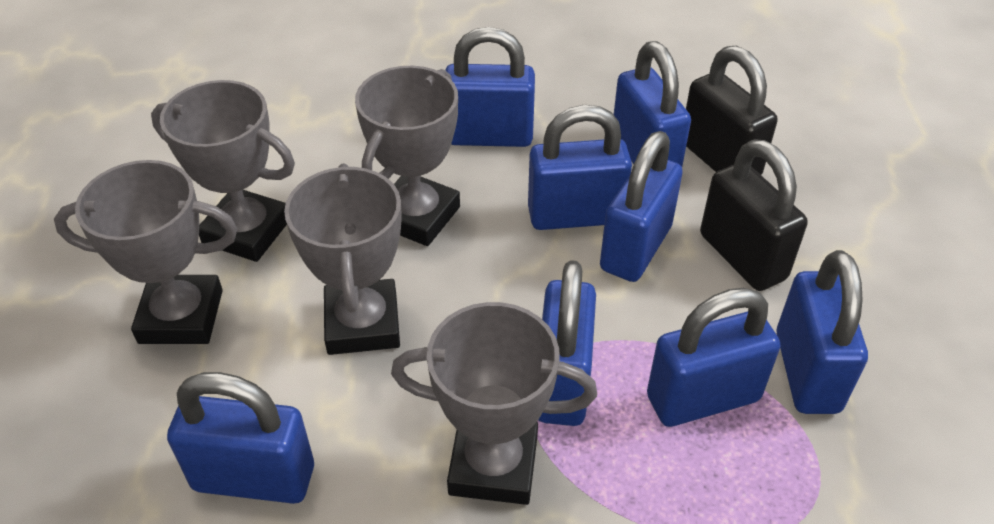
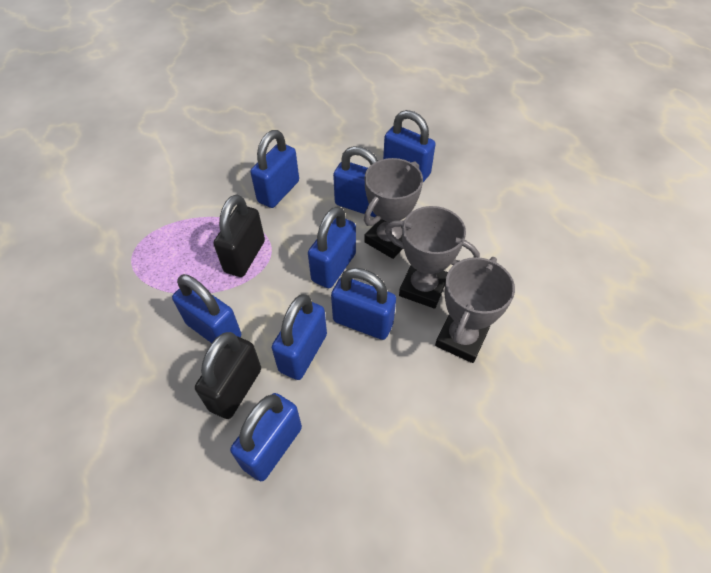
grey trophy: [54,160,238,344] [151,80,295,262] [284,163,402,355] [355,66,460,246] [391,302,597,505] = 5 -> [364,158,423,259] [385,206,480,309] [435,257,515,363] = 3

